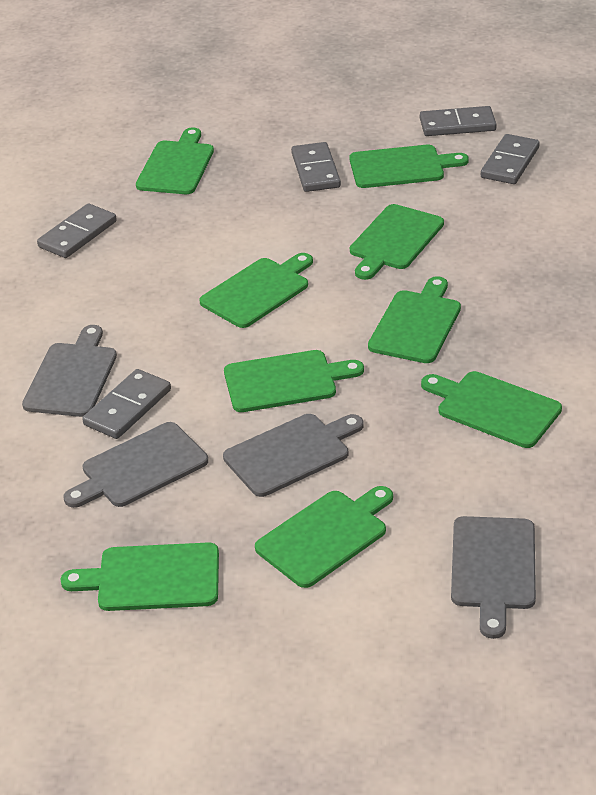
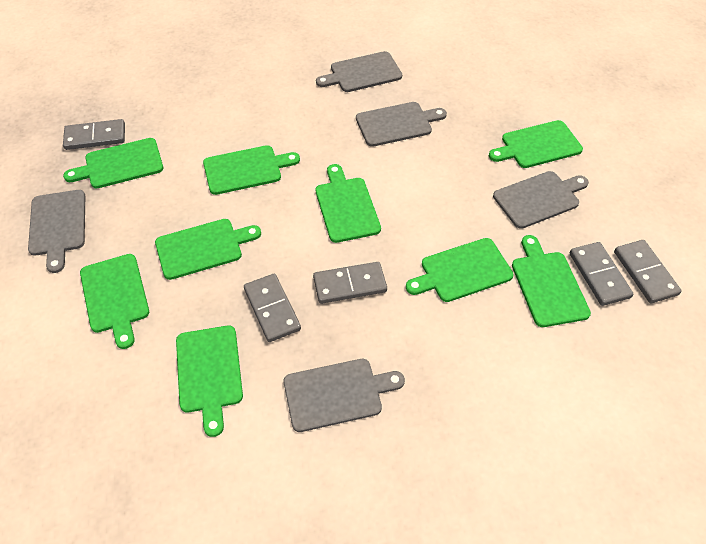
grey cutting board: [22,325,117,417] [63,422,208,508] [223,414,364,497] [451,516,536,639] = 4 -> [28,190,85,273] [283,359,405,432] [316,51,402,92] [356,102,447,147] [493,171,589,229] = 5

